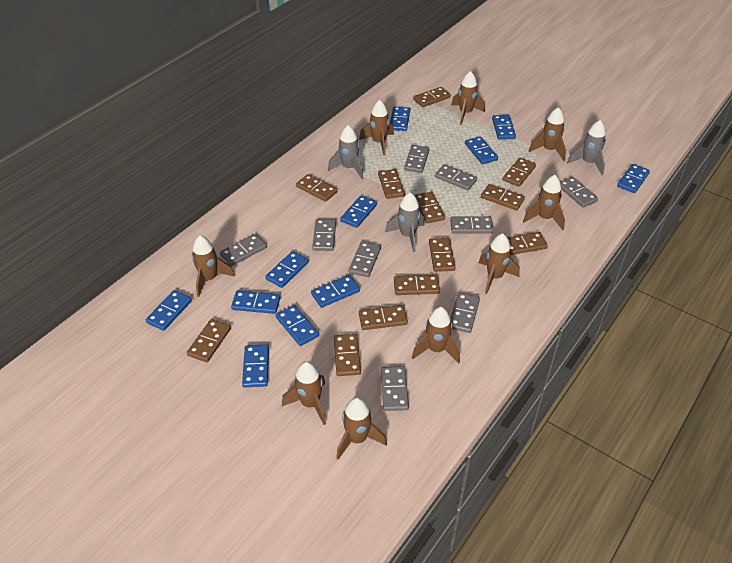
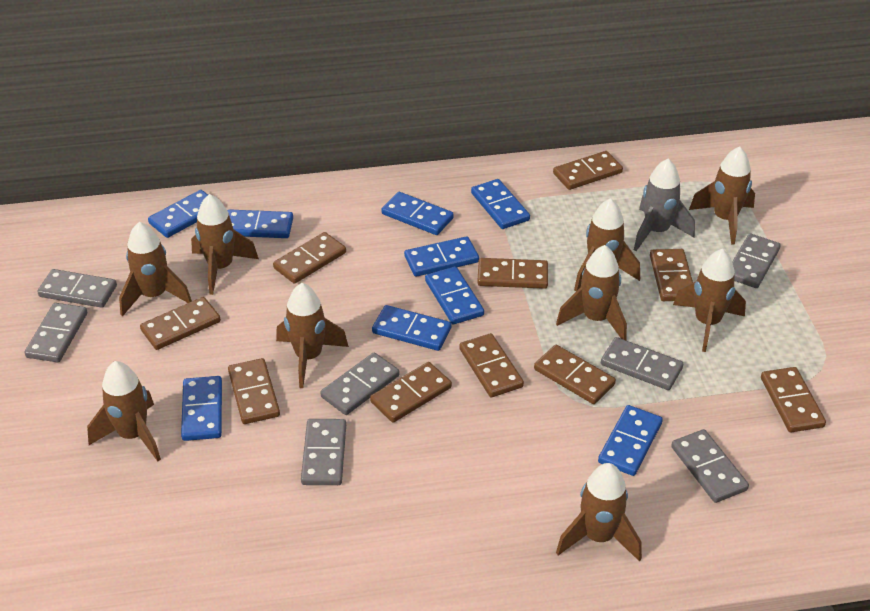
blue domino: [146,290,192,331] [231,291,280,314] [242,345,269,388] [265,251,309,288] [276,305,319,346] [311,275,360,308] [340,196,377,228] [390,106,410,131] [465,137,498,164] [492,115,516,140] [617,164,650,193] = 11 -> [148,190,208,238] [181,376,222,441] [228,210,293,238] [372,305,452,351] [382,192,454,235] [404,236,479,277] [425,267,484,324] [471,179,530,229] [598,405,663,476] = 9
brown domino: [187,319,231,362] [296,174,338,202] [334,334,361,376] [359,305,408,330] [378,169,405,199] [394,275,440,295] [413,87,450,107] [414,192,445,223] [429,238,455,272] [481,184,525,210] [502,158,536,187] [507,232,548,255] = 12 -> [140,297,221,350] [228,358,280,424] [273,232,346,284] [370,362,452,422] [459,333,524,397] [477,258,548,289] [534,345,616,404] [553,151,623,190] [650,249,693,301] [761,367,826,432] = 10
grey domino: [220,234,267,266] [312,219,336,251] [349,241,381,277] [381,366,409,411] [404,145,429,173] [435,165,477,190] [450,217,493,233] [451,293,480,333] [560,177,598,208] = 9 -> [25,303,87,362] [37,269,117,308] [301,419,346,485] [320,352,400,415] [601,337,683,390] [671,429,749,503] [732,233,781,288] = 7
grey rocket: [328,125,364,179] [385,192,425,252] [567,120,606,175] = 3 -> [634,159,695,251] = 1

